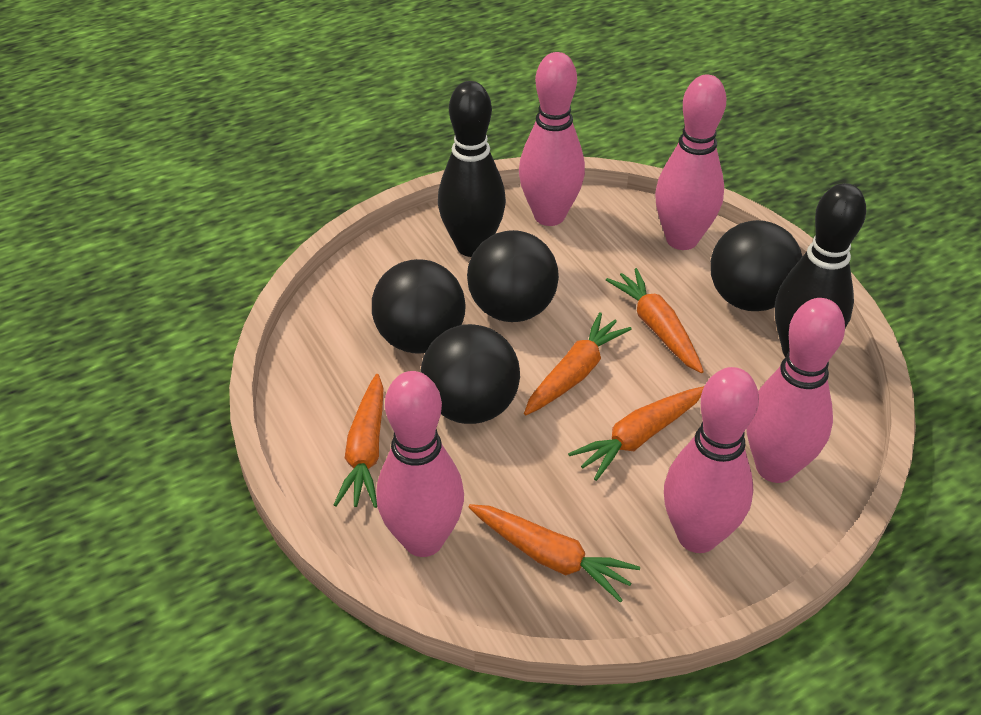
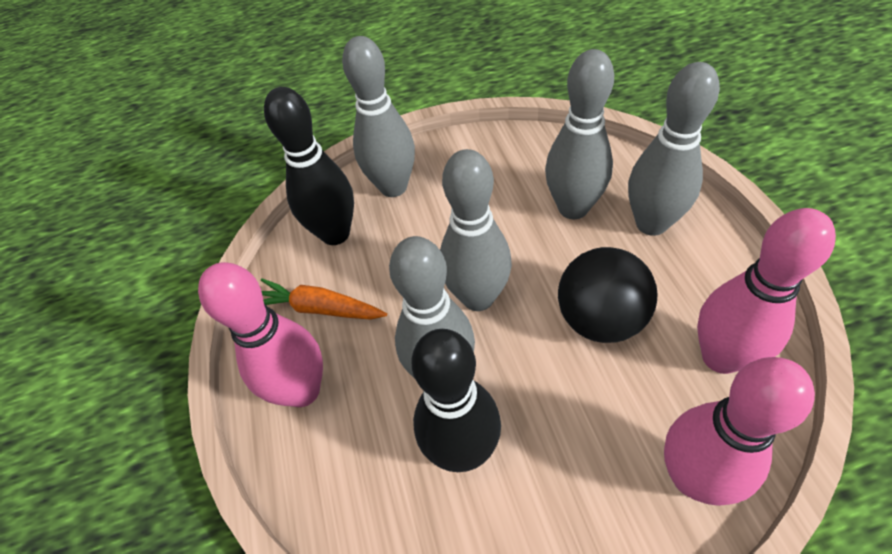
black ball: [372,259,466,354] [420,324,520,424] [467,230,559,322] [710,220,802,311] = 4 -> [558,247,657,343] = 1
grey bowling pin: none = 0 -> [342,36,415,197] [389,236,475,378] [440,149,512,311] [545,49,614,219] [628,62,720,236] = 5
orange carrot: [334,374,384,508] [468,504,640,603] [524,312,632,415] [568,386,704,481] [606,268,704,373] = 5 -> [261,278,387,320] = 1
pink bowling pin: [376,371,464,557] [519,52,585,226] [655,74,727,250] [664,367,759,553] [746,298,845,483] = 5 -> [198,262,323,407] [664,357,815,506] [697,208,836,374] = 3

